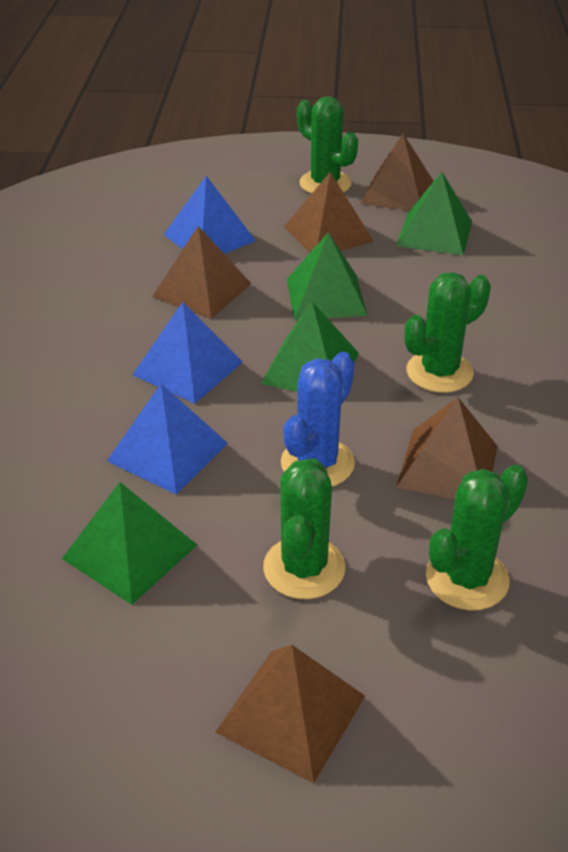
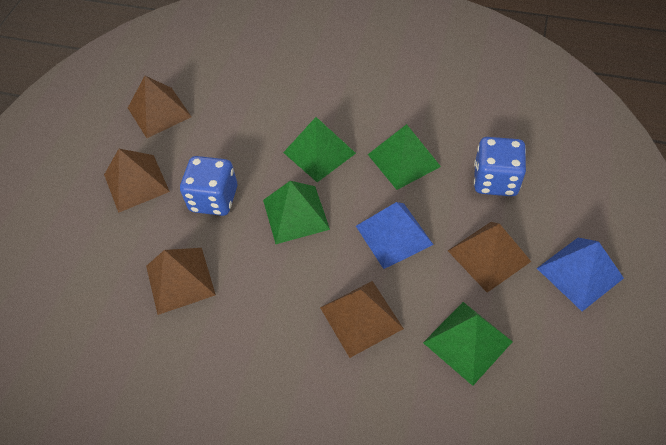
blue cactus: [281,352,355,486] = 1 -> none = 0
blue dice: none = 0 -> [180,156,237,216] [474,137,526,196] = 2
blue pyramid: [107,384,228,495] [133,302,243,404] [164,176,256,254] = 3 -> [356,202,433,269] [537,238,624,311] = 2
green cactus: [263,459,345,599] [297,96,358,194] [404,272,491,393] [426,465,528,610] = 4 -> none = 0

